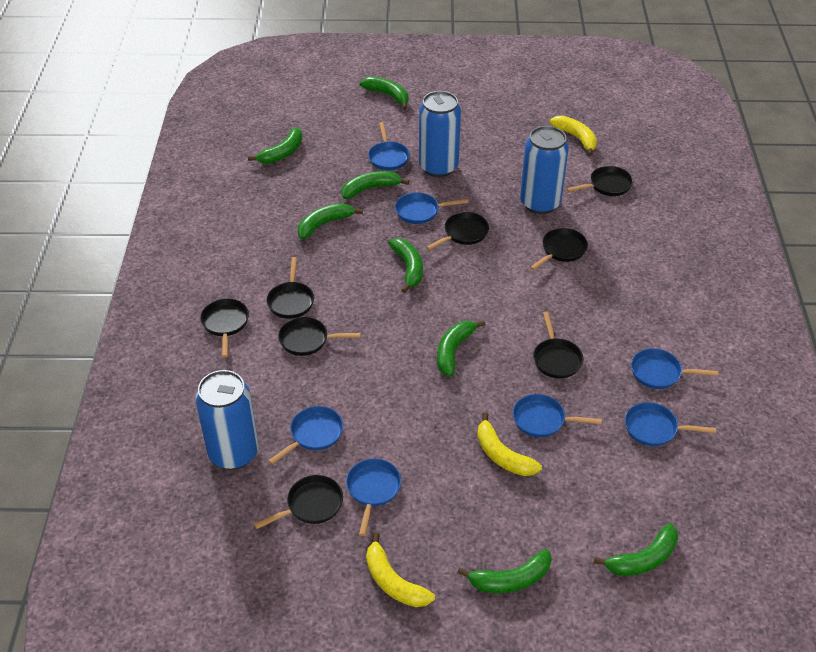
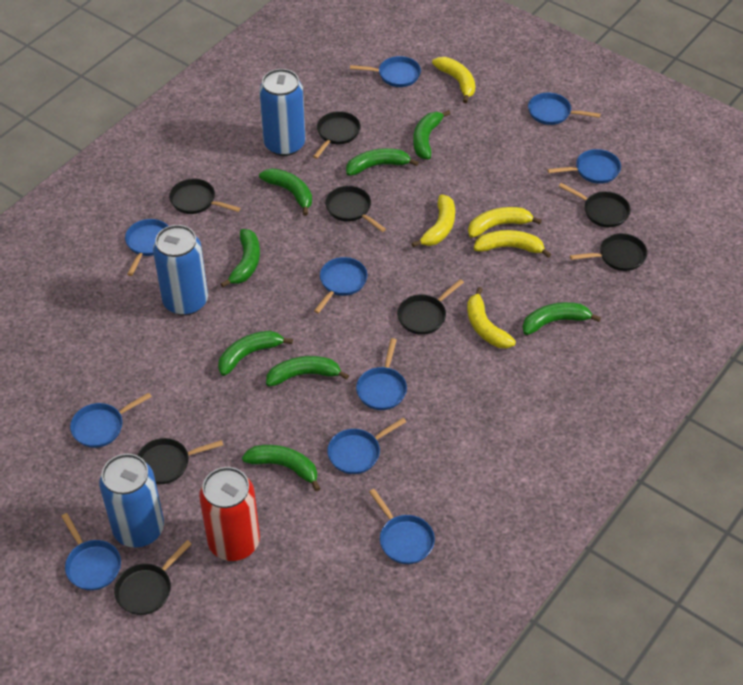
blue pan: [268,406,343,465] [346,459,401,536] [368,122,410,171] [395,192,469,224] [513,394,602,438] [625,402,716,446] [631,348,718,389] = 7 -> [61,513,121,591] [70,393,152,448] [125,219,168,276] [314,257,367,314] [327,418,406,474] [350,56,421,87] [356,338,407,410] [369,489,435,564] [528,93,601,125] [547,149,621,184] = 10
red can: none = 0 -> [199,467,260,561] = 1
yellow banana: [366,532,435,607] [477,412,542,476] [550,115,597,156] = 3 -> [412,194,455,247] [432,57,475,103] [467,287,516,349] [468,207,542,238] [474,230,551,258] = 5

